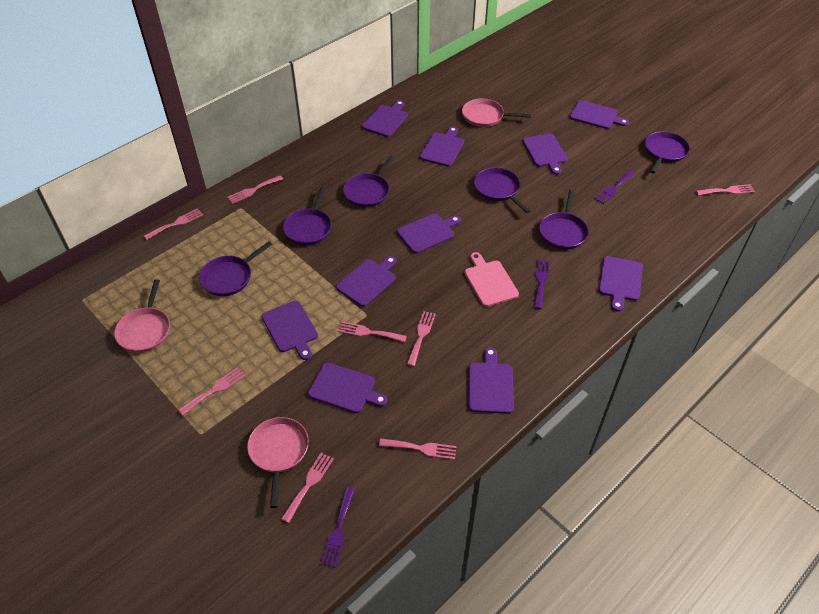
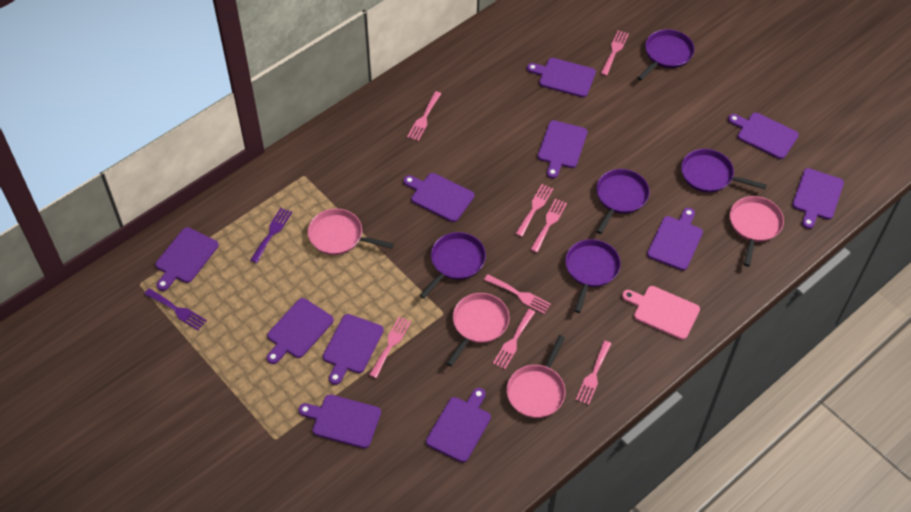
pink pan: [114,279,170,353] [247,417,309,508] [462,98,531,127] = 3 -> [308,209,394,255] [446,293,510,367] [507,335,566,418] [730,196,784,267] = 4
purple cutting board: [262,301,318,360] [308,363,388,413] [336,256,397,307] [362,100,408,137] [397,214,461,253] [420,127,464,167] [468,347,514,414] [523,134,568,175] [570,100,629,129] [599,256,643,312] = 10 -> [155,227,219,291] [266,298,334,364] [299,394,381,449] [323,314,384,385] [403,173,474,222] [426,388,491,463] [527,58,596,97] [538,120,588,179] [647,208,703,271] [728,112,799,159] [792,168,844,229] = 11
purple fork: [320,487,355,568] [534,259,550,309] [595,171,635,204] = 3 -> [144,288,207,330] [250,208,292,263] = 2
purple pan: [199,241,272,296] [283,186,332,245] [343,156,395,207] [474,167,530,213] [539,190,588,249] [645,131,690,173] = 6 -> [419,232,486,299] [565,239,621,313] [596,169,650,234] [637,29,694,81] [681,149,767,193] = 5

